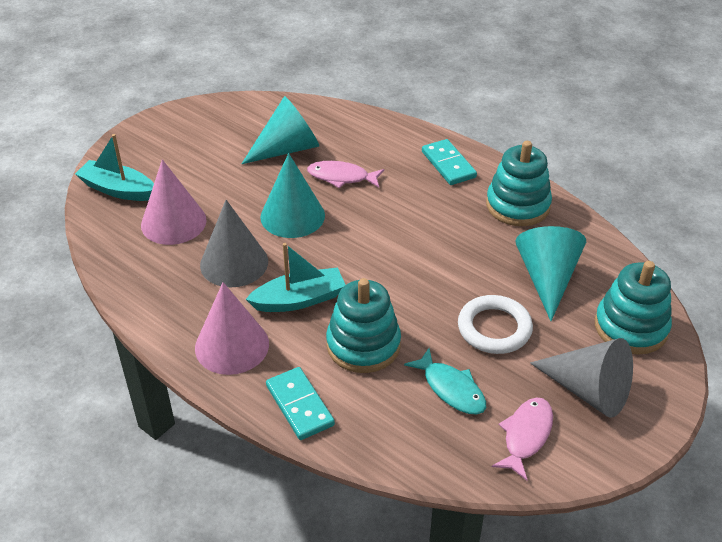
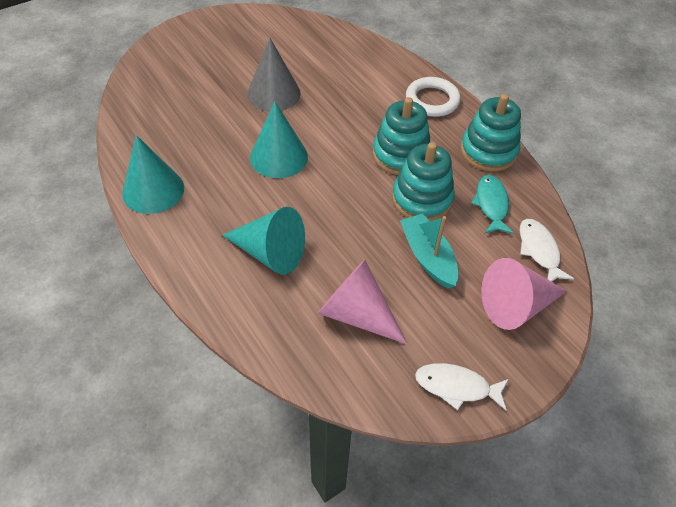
grey cone: [200,200,268,287] [530,338,633,418] = 2 -> [247,37,300,111] = 1
pink fish: [307,161,384,188] [492,397,553,481] = 2 -> none = 0
turquoise boat: [75,134,154,201] [246,243,345,312] = 2 -> [400,214,458,289] = 1
turquoise domino: [266,367,335,440] [422,139,477,185] = 2 -> none = 0
white fish: none = 0 -> [415,363,509,410] [520,219,574,282] = 2

